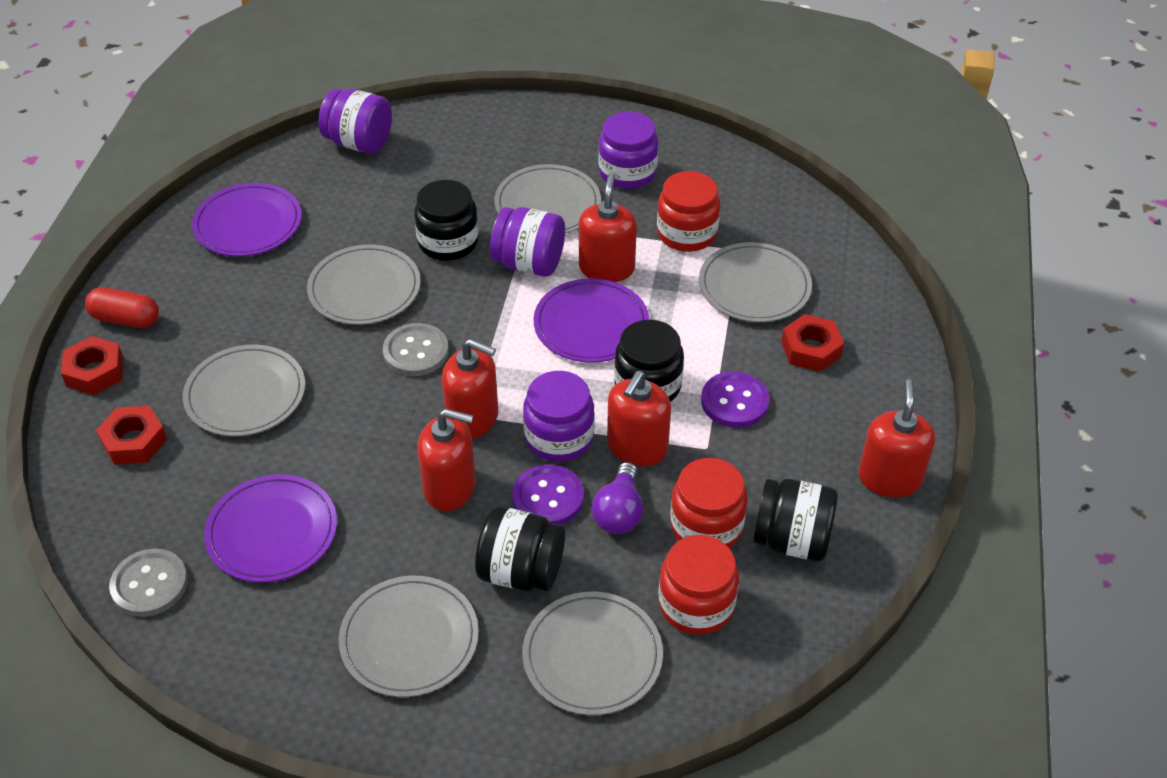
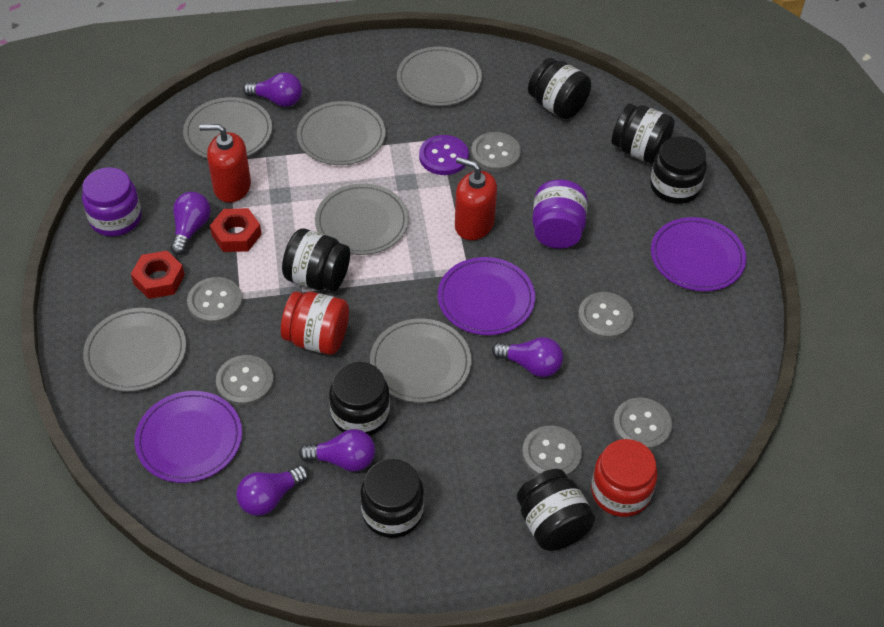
black jar: [414,180,479,261] [475,506,565,591] [614,320,684,402] [753,479,838,561] = 4 -> [282,228,350,292] [329,362,390,436] [360,459,424,538] [517,469,595,551] [528,58,591,119] [612,104,675,164] [650,137,707,204] = 7
grey button: [109,549,188,617] [383,323,449,376] = 2 -> [187,277,243,324] [216,355,274,406] [471,132,521,172] [522,425,582,477] [578,292,634,340] [613,397,672,450] = 6
purple button: [512,465,584,525] [701,371,769,428] = 2 -> [419,135,469,175] = 1
purple jar: [319,89,392,154] [490,207,565,277] [523,371,595,462] [598,112,658,189] = 4 -> [82,167,142,236] [532,179,587,249] = 2
purple light bulb: [592,462,643,534] = 1 -> [171,192,211,255] [236,465,309,516] [243,72,302,107] [299,429,375,472] [492,337,563,377] = 5
red capsule: [85,287,159,328] = 1 -> none = 0
red jar: [657,171,720,252] [659,535,739,635] [670,458,747,548] = 3 -> [281,291,349,355] [591,439,657,517] = 2
red nut: [61,336,124,395] [96,406,167,465] [781,314,844,372] = 3 -> [131,251,185,299] [210,208,262,252] = 2
red soap dispenser: [417,409,476,511] [442,339,498,439] [579,173,637,282] [607,371,671,466] [858,379,935,497] = 5 -> [199,124,251,203] [455,157,497,240] = 2

